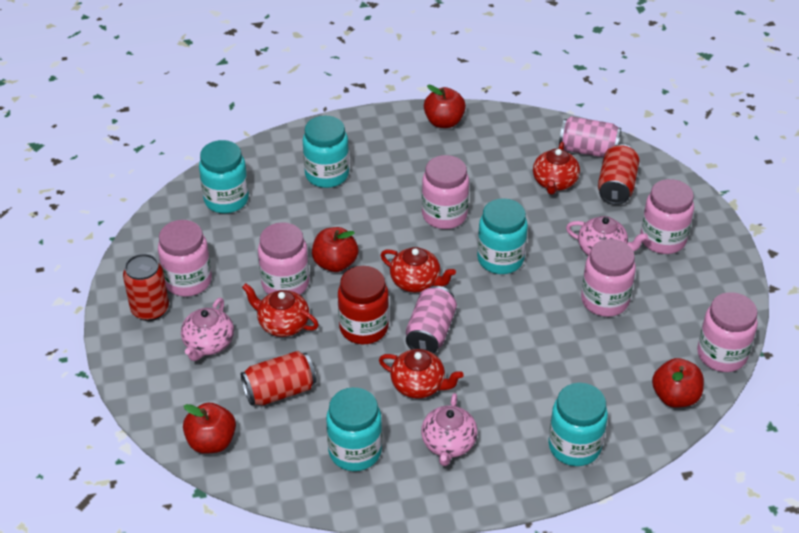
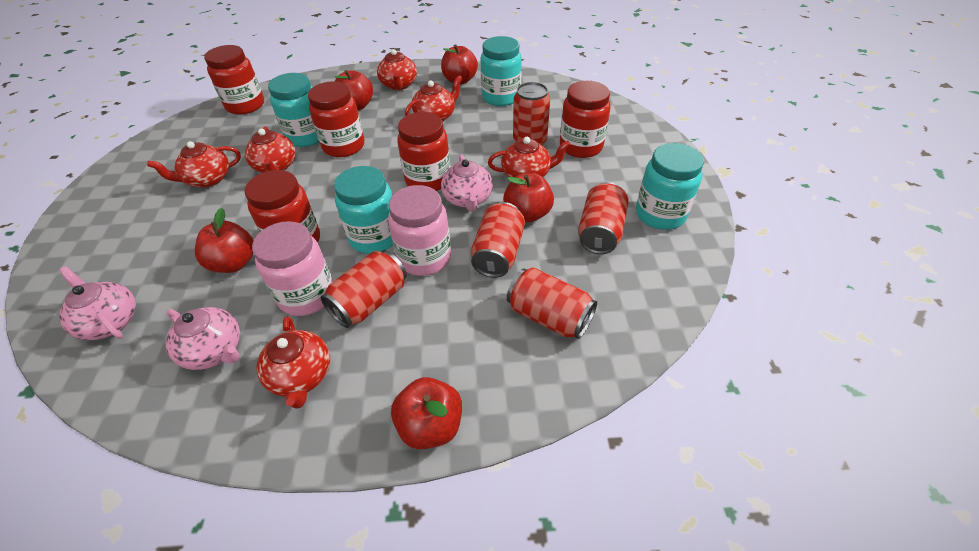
pink can: [406,286,457,354] [559,116,621,157] = 2 -> none = 0
pink jar: [158,220,212,297] [258,222,309,295] [422,155,469,229] [581,239,636,317] [640,179,694,254] [697,292,758,372] = 6 -> [252,221,333,316] [388,185,451,276] = 2
red apple: [183,402,236,454] [312,227,358,272] [424,84,466,128] [652,358,704,408] = 4 -> [195,208,254,273] [334,70,373,110] [391,377,462,449] [441,44,478,84] [503,173,554,222] = 5
red can: [123,254,169,321] [241,351,316,406] [598,144,640,205] = 3 -> [321,250,407,328] [471,202,525,278] [507,267,597,339] [513,82,550,145] [578,182,629,254] = 5
red jar: [338,266,389,344] = 1 -> [204,45,264,115] [245,170,320,242] [308,81,364,157] [397,112,450,191] [560,81,611,158] = 5
red teapot: [242,283,319,337] [379,349,464,399] [381,247,456,292] [533,142,580,195] = 4 -> [147,141,241,188] [245,126,296,173] [257,316,330,409] [377,49,417,90] [405,75,462,122] [488,137,571,177] = 6
turquoise jar: [199,140,249,213] [303,116,349,188] [326,387,382,471] [477,198,528,274] [548,383,608,466] = 5 -> [268,73,319,147] [334,166,393,254] [480,36,522,106] [636,143,704,230] = 4

